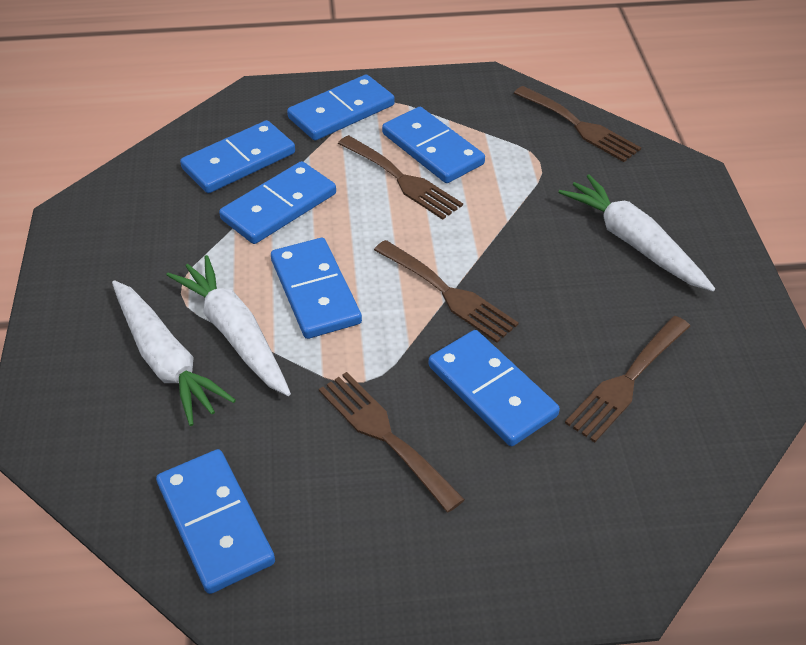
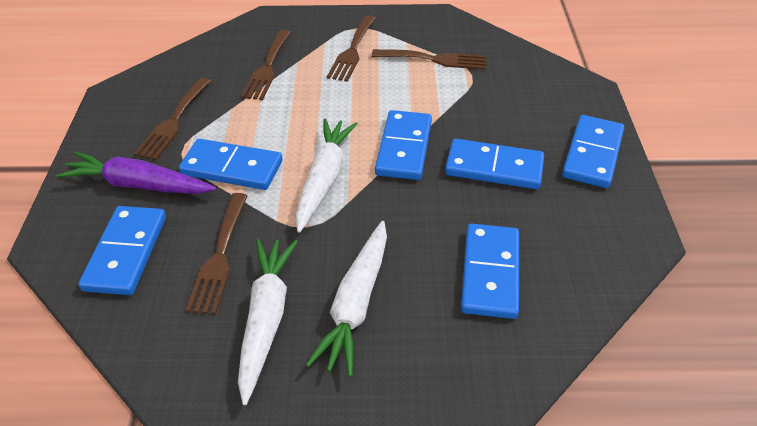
blue domino: [156,449,275,594] [180,120,295,193] [219,161,336,244] [271,238,362,339] [287,74,395,140] [382,107,485,183] [429,330,560,446] = 7 -> [78,206,166,295] [179,139,282,190] [375,110,432,180] [445,139,544,189] [461,224,519,319] [562,115,624,188] = 6
purple carrot: none = 0 -> [56,152,216,194] = 1

